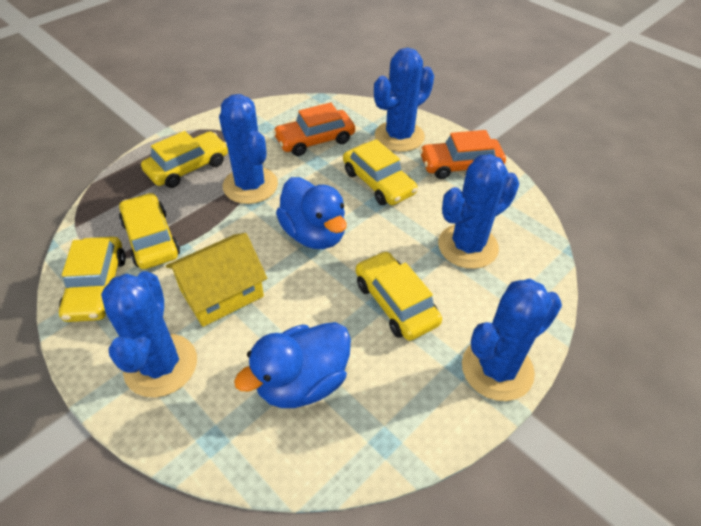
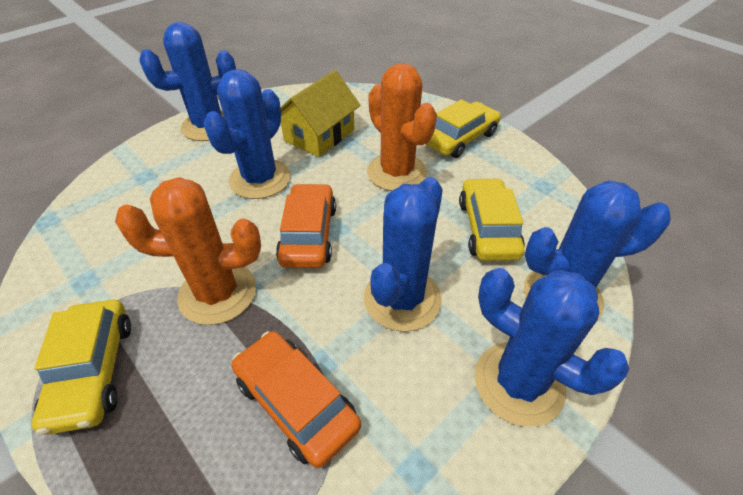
blue duck: [234,322,351,408] [276,177,347,249] = 2 -> none = 0
orange cactus: none = 0 -> [115,177,261,325] [367,63,437,191] = 2
yellow car: [59,237,126,322] [119,193,180,269] [141,131,228,188] [343,139,418,205] [356,251,442,341] = 5 -> [32,300,131,435] [426,99,501,158] [459,178,525,261] = 3

